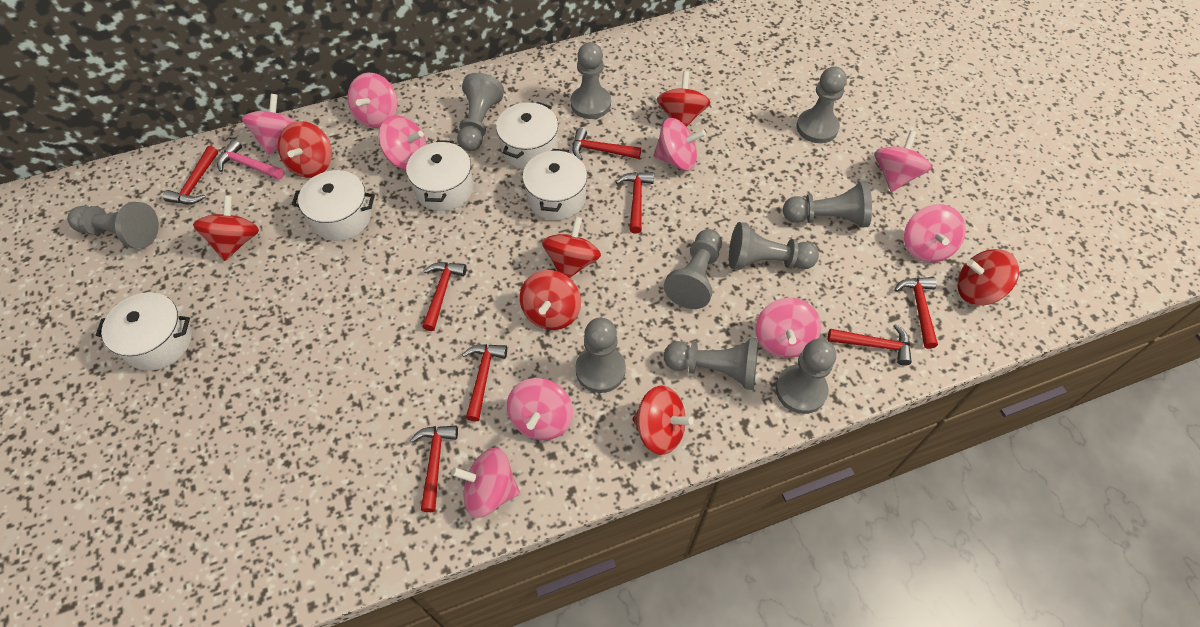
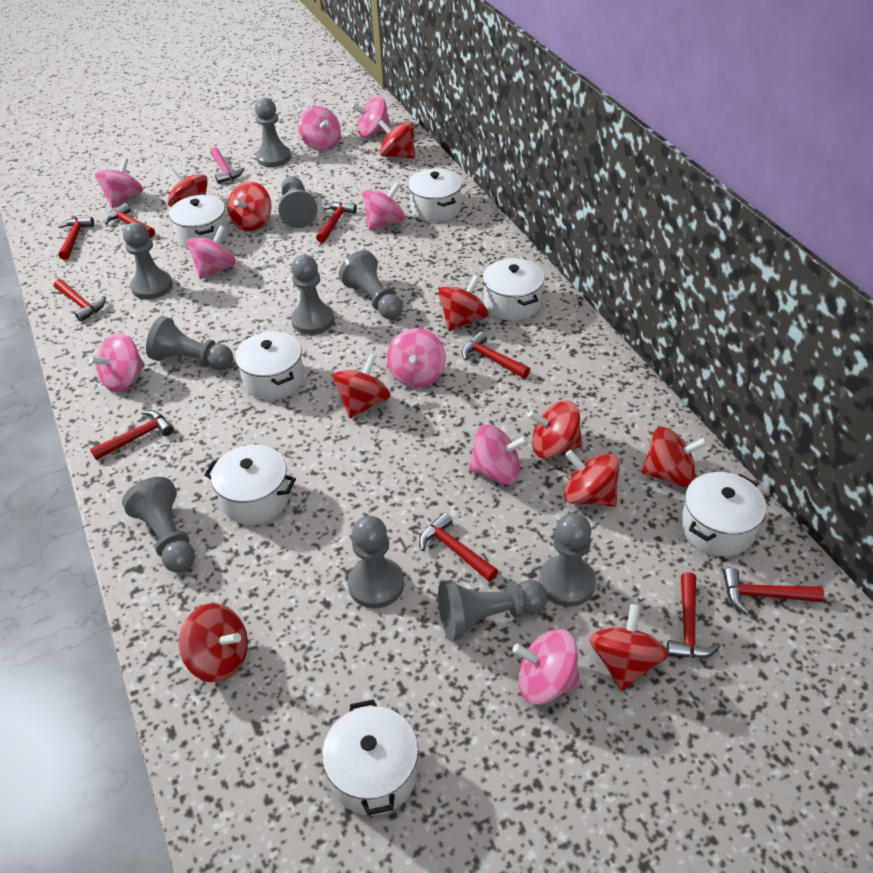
red hammer: [163,146,218,204] [410,425,458,512] [422,262,467,331] [462,344,507,422] [572,128,641,160] [616,172,654,234] [828,324,912,366] [894,277,938,349] = 8 -> [54,279,106,322] [58,217,94,260] [90,410,174,460] [105,203,155,238] [316,202,357,243] [419,512,498,581] [462,331,530,378] [667,572,721,658] [723,568,824,615] = 9
red spinning top: [193,195,259,261] [278,121,332,178] [520,270,581,330] [542,216,601,278] [633,385,694,455] [657,71,711,127] [957,249,1019,305] = 7 -> [167,169,208,207] [179,603,248,682] [227,181,272,231] [333,354,391,418] [378,119,415,159] [438,275,488,331] [528,401,583,458] [564,450,620,507] [589,604,669,691] [641,427,708,487] = 10
white pot: [96,292,192,371] [292,170,375,241] [406,140,474,211] [496,102,558,169] [523,149,587,220] = 5 -> [169,195,229,249] [204,445,296,525] [235,331,304,400] [322,699,418,816] [408,168,462,222] [483,258,544,321] [681,472,766,556] = 7

